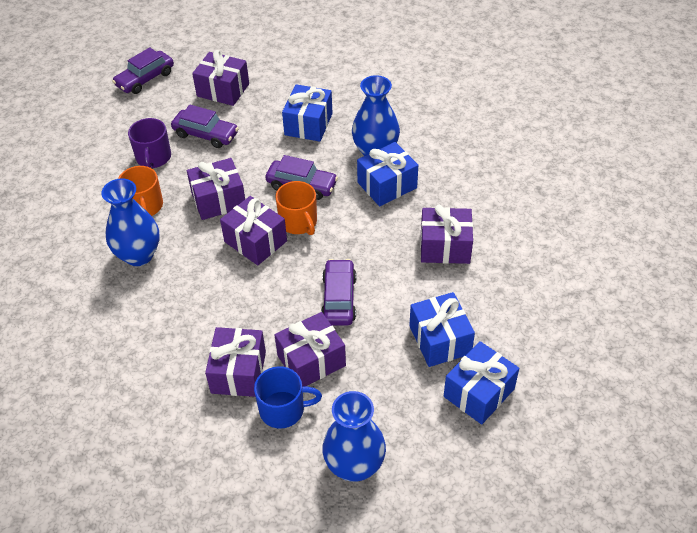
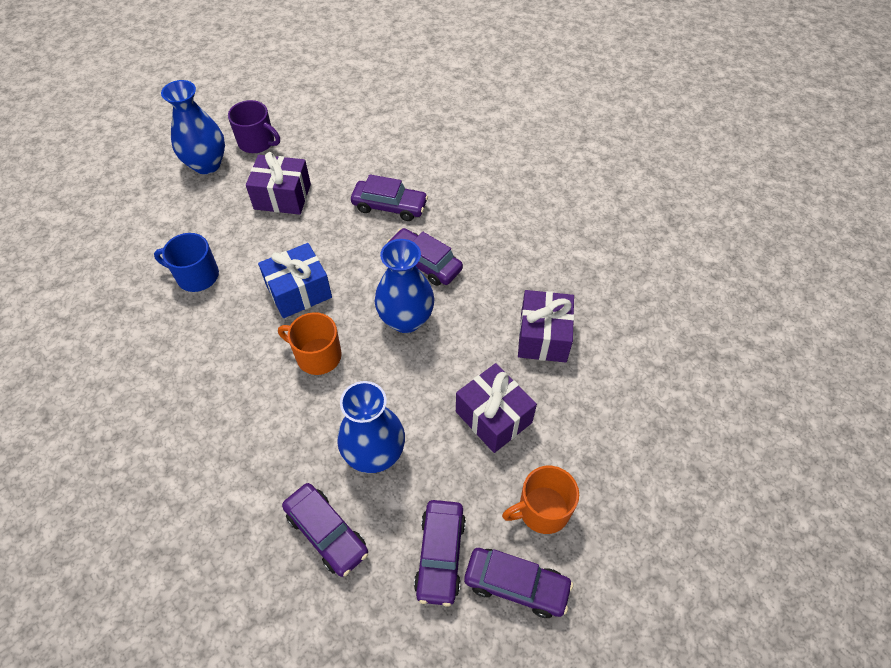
blue gift: [282,84,333,142] [357,142,418,206] [409,292,475,367] [444,341,519,424] = 4 -> [258,243,332,318] = 1
purple car: [112,47,174,94] [171,105,239,148] [265,155,338,200] [321,259,356,326] = 4 -> [282,483,368,577] [351,174,428,221] [386,228,463,286] [414,500,466,607] [464,548,573,618] = 5
purple gift: [187,158,245,220] [192,50,249,106] [205,327,266,397] [220,196,287,265] [275,312,346,386] [420,205,473,264] = 6 -> [246,152,311,215] [456,363,537,453] [518,290,574,363] = 3

